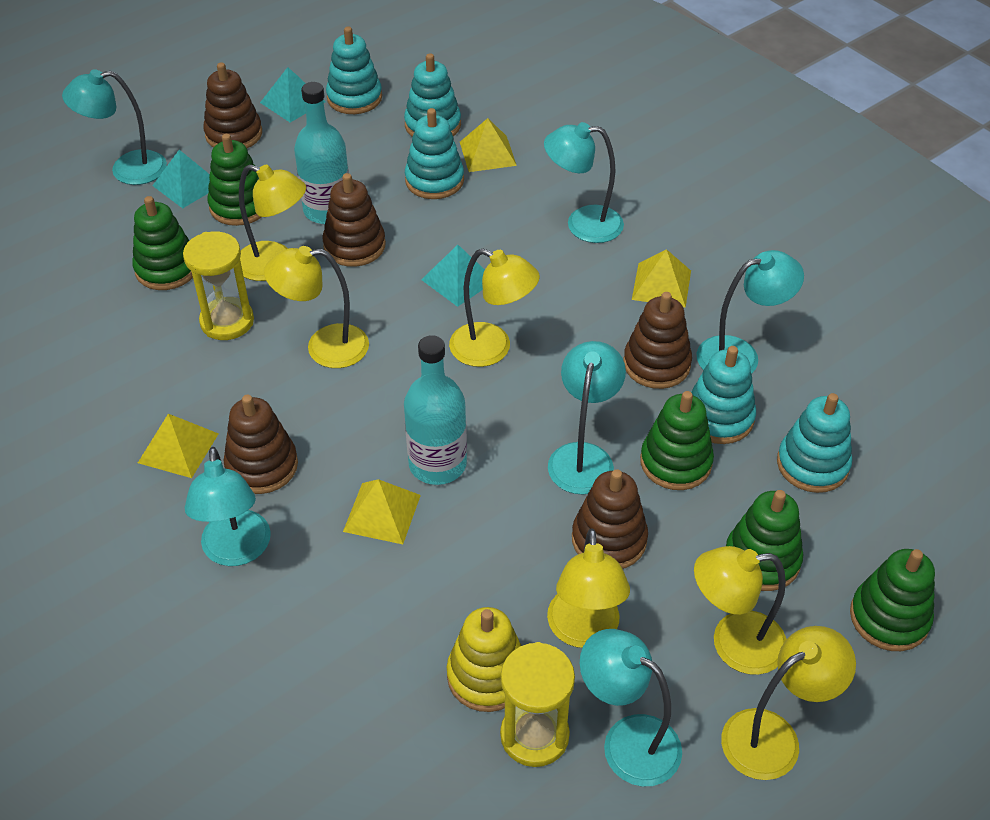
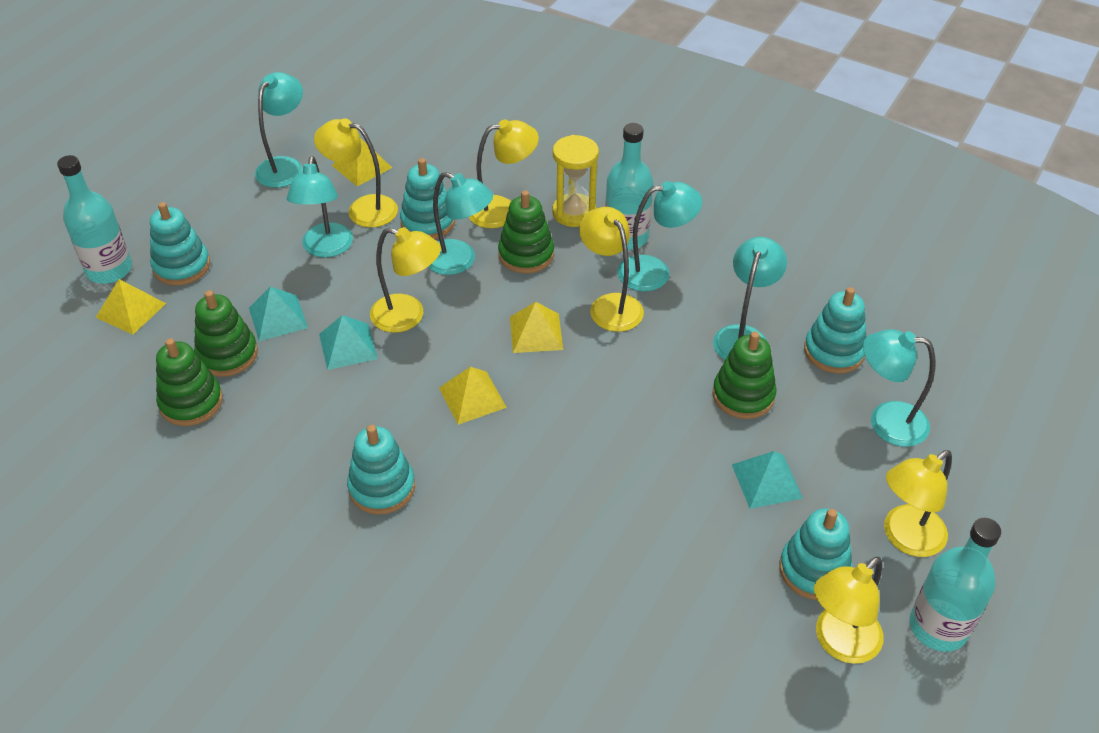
brown stacking toy: [203,62,262,148] [223,395,298,494] [322,173,386,267] [572,469,648,569] [623,292,692,389] = 5 -> none = 0
green stacking toy: [132,196,193,290] [207,134,261,226] [640,391,714,490] [726,490,803,591] [850,549,935,651] = 5 -> [156,338,223,426] [194,290,258,377] [498,190,554,274] [713,331,777,419] = 4
turquoise bottle: [294,82,349,224] [404,335,467,485] = 2 -> [57,155,132,284] [605,123,653,250] [909,518,1001,652] = 3
yellow hourglass: [183,232,254,340] [500,642,575,767] = 2 -> [553,135,599,227] = 1
yellow stacking toy: [447,607,522,712] = 1 -> none = 0

